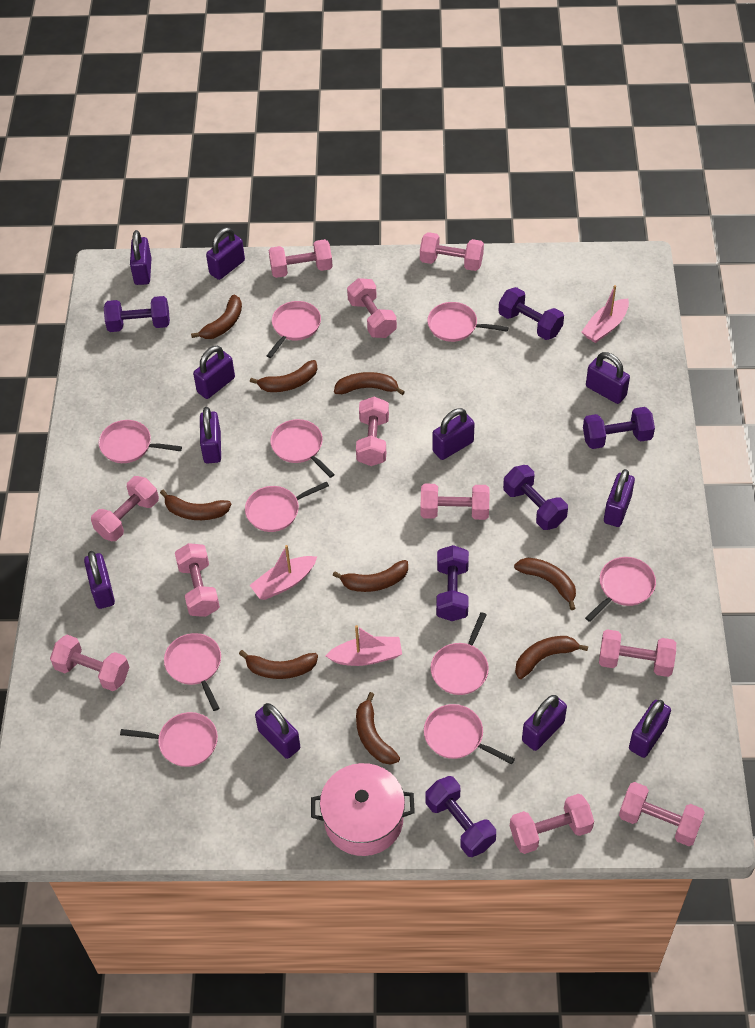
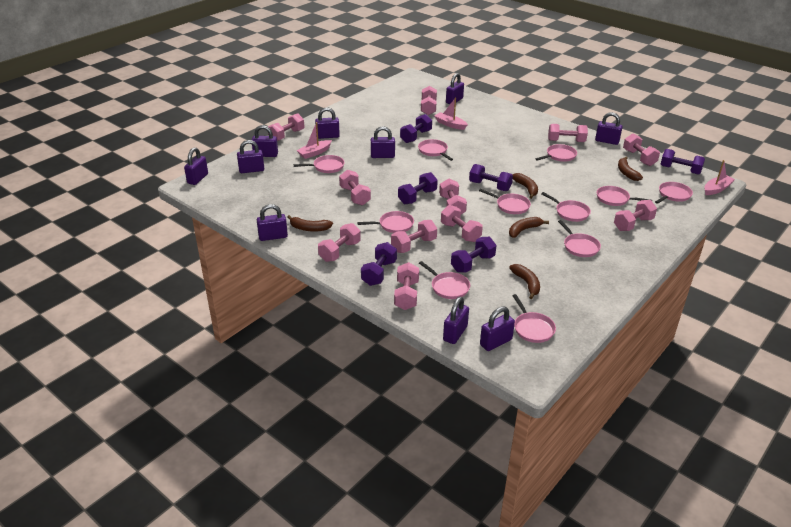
brown banana: [160,490,232,520] [191,295,242,339] [239,650,318,679] [250,360,317,392] [333,560,408,592] [334,372,405,395] [356,692,400,765] [514,558,576,610] [515,636,588,679] = 9 -> [287,215,333,232] [509,217,549,238] [509,264,540,299] [512,173,538,199] [618,157,643,181] = 5
pink pan: [99,420,182,463] [120,712,218,767] [164,633,221,711] [245,482,329,532] [267,301,321,358] [270,419,335,478] [424,704,515,764] [427,302,509,342] [431,612,489,695] [585,557,656,622] = 10 -> [294,155,345,173] [357,211,414,233] [418,139,453,161] [419,261,470,299] [479,189,531,214] [513,294,556,343] [536,144,577,162] [541,192,591,222] [558,220,601,257] [596,186,652,206] [655,182,693,204] = 11
pink pot: [311,763,415,856] = 1 -> none = 0
purple padlock: [84,551,115,609] [130,230,151,285] [193,346,235,399] [200,407,221,463] [206,227,245,280] [255,703,300,759] [432,408,475,460] [522,695,567,751] [586,352,630,404] [604,469,635,527] [629,700,671,758] = 11 -> [184,147,208,185] [237,140,264,173] [252,125,278,157] [257,204,288,241] [315,107,340,139] [371,126,395,158] [443,297,469,344] [446,73,464,104] [480,306,515,351] [595,112,623,145] = 10

